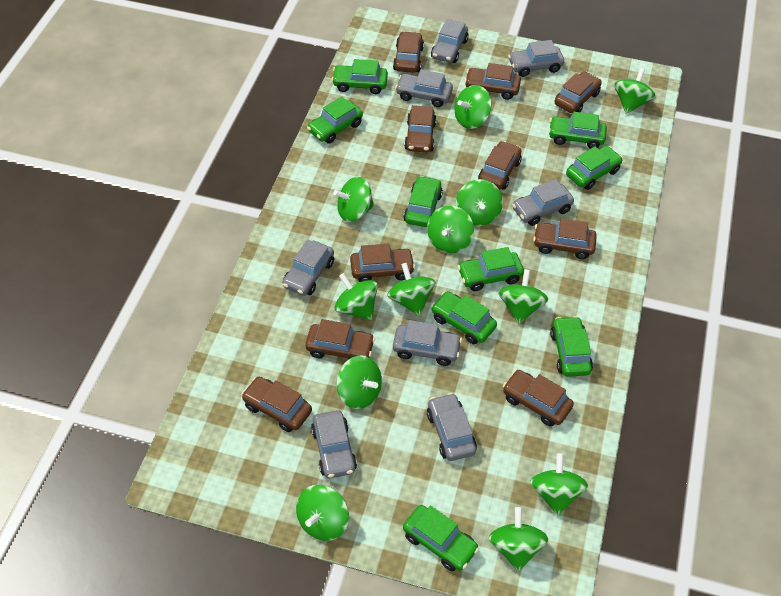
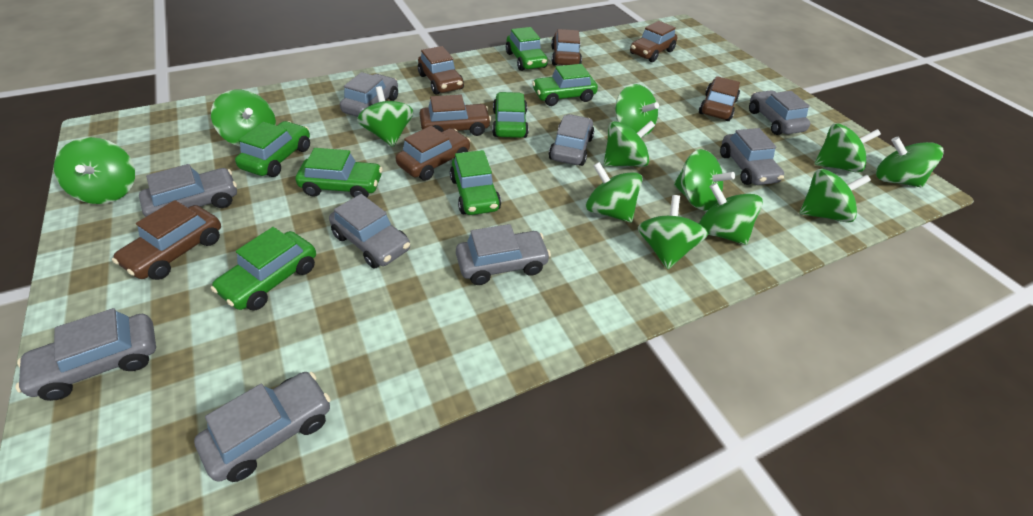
brown car: [241,377,312,432] [305,319,375,359] [350,244,415,282] [393,31,424,73] [404,105,437,152] [465,63,521,100] [478,141,522,190] [503,370,574,427] [533,219,597,259] [555,72,602,113] = 10 -> [112,200,221,280] [396,126,471,181] [418,46,464,95] [419,94,491,136] [551,29,582,65] [630,21,677,62] [699,76,740,121] = 7
green car: [307,96,363,144] [332,59,388,94] [403,505,479,571] [404,176,443,227] [431,291,497,344] [458,247,524,291] [549,112,607,149] [550,316,593,377] [566,146,623,190] = 9 -> [211,227,316,311] [235,121,310,177] [296,148,383,198] [450,150,501,215] [492,92,529,138] [506,27,548,71] [532,64,598,106] = 7
grey car: [282,240,334,296] [311,410,357,478] [393,320,462,366] [395,70,453,107] [427,393,477,461] [431,19,469,63] [508,40,564,77] [512,179,574,226] = 8 -> [15,308,156,401] [139,164,237,217] [194,372,331,482] [329,194,410,269] [340,72,398,117] [456,224,551,285] [549,114,594,166] [720,128,784,185] [749,90,810,135] = 9

